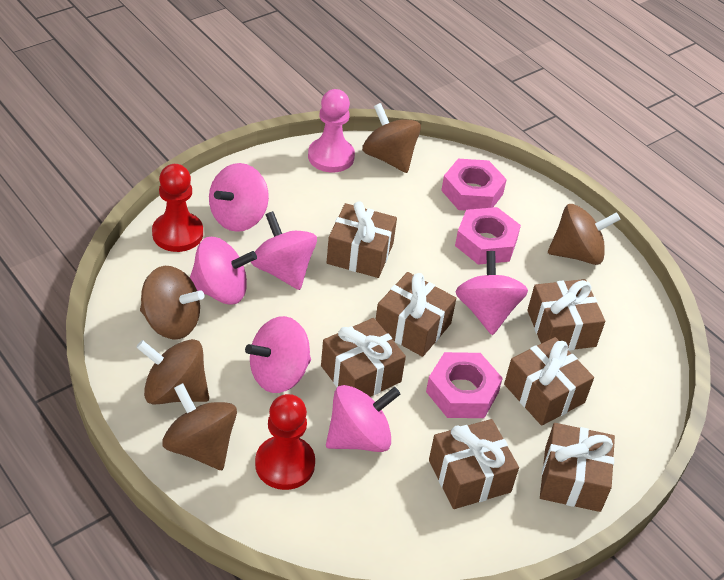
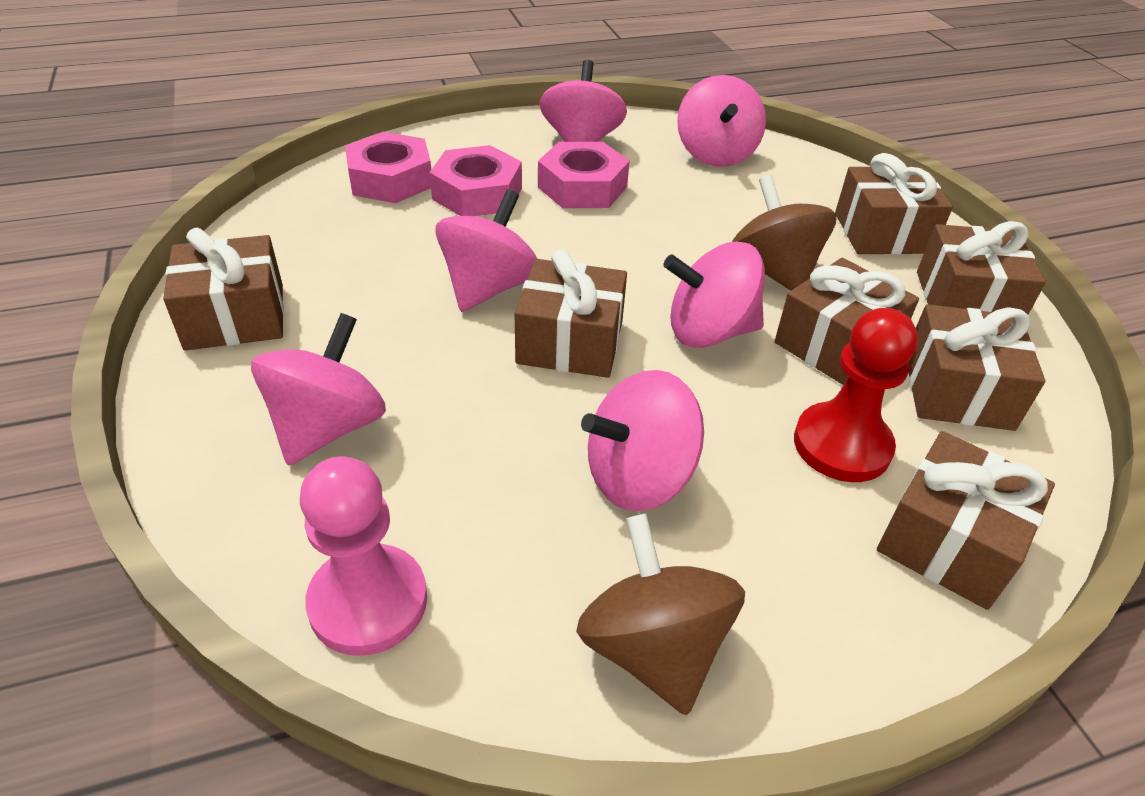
brown spinning top: [136,339,209,405] [140,266,204,339] [162,383,237,470] [362,103,421,173] [548,204,620,265] = 5 -> [576,514,745,715] [732,175,837,291] = 2
red pawn: [152,164,203,252] [255,394,315,490] = 2 -> [794,308,918,482] = 1

